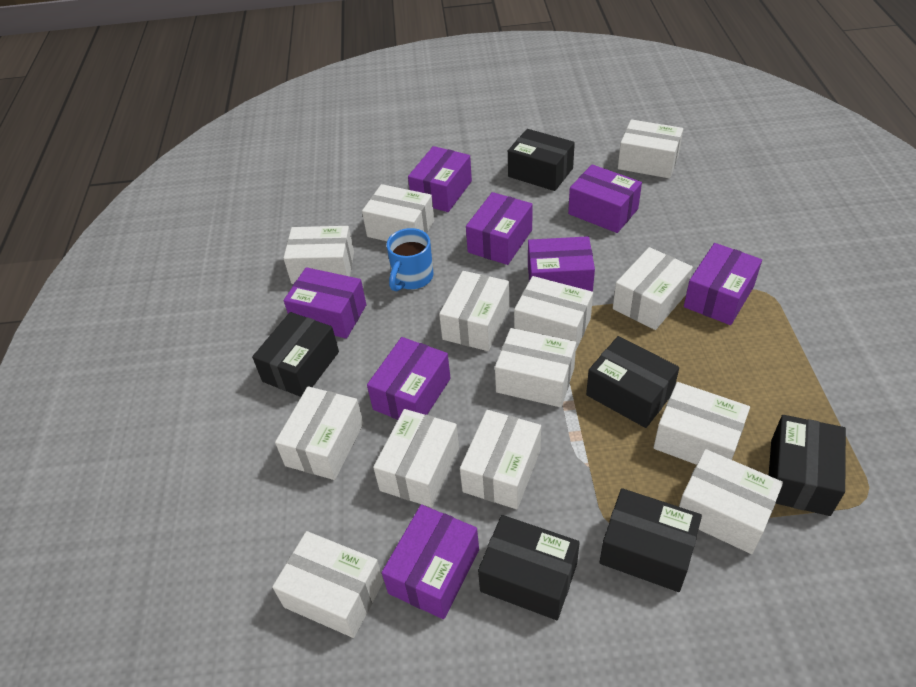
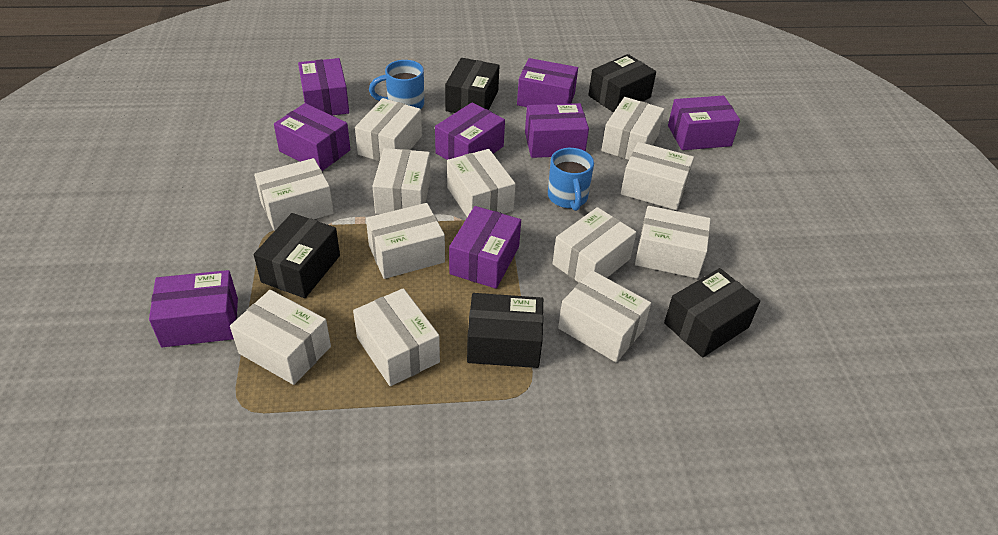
black box: [252,312,339,397] [478,515,580,620] [508,129,575,191] [586,336,679,428] [600,488,702,592] [768,415,846,516] = 6 -> [254,213,340,298] [445,58,499,113] [467,293,543,368] [588,54,656,113] [664,268,760,358] = 5
blue mug: [387,228,434,291] = 1 -> [369,60,424,109] [548,148,594,211] = 2
white box: [272,531,384,638] [275,386,364,480] [283,226,354,284] [362,184,434,241] [373,409,459,508] [439,271,510,351] [460,410,541,509] [495,328,576,407] [514,276,593,350] [613,247,693,330] [618,120,683,179] [654,382,750,465] [679,449,783,554] = 13 -> [230,290,331,385] [254,158,334,231] [353,288,440,386] [355,98,422,162] [366,203,445,279] [373,148,431,214] [447,149,516,217] [553,207,636,283] [558,270,651,363] [601,97,664,160] [621,142,694,210] [635,206,711,279] = 12

